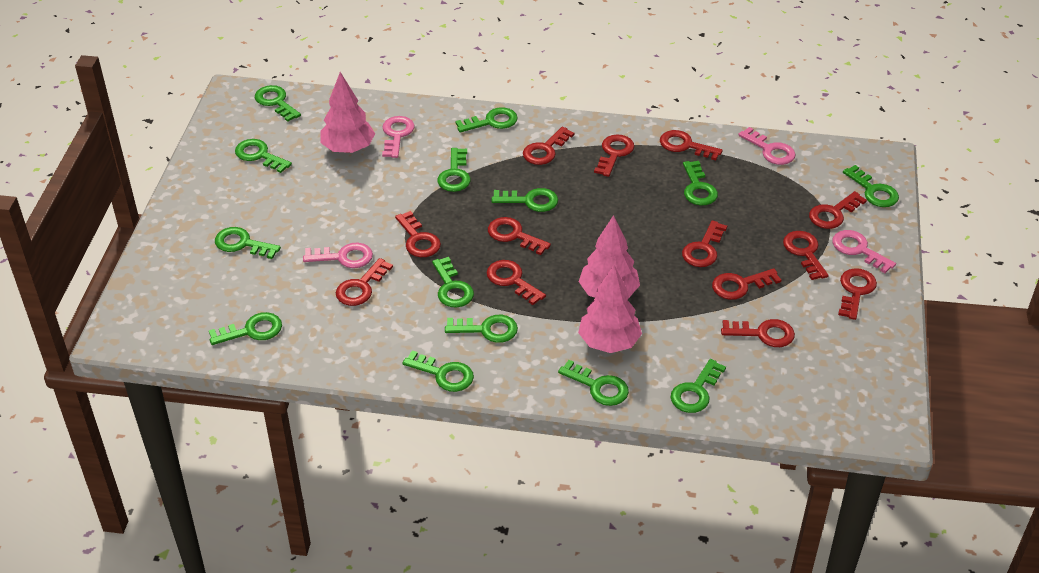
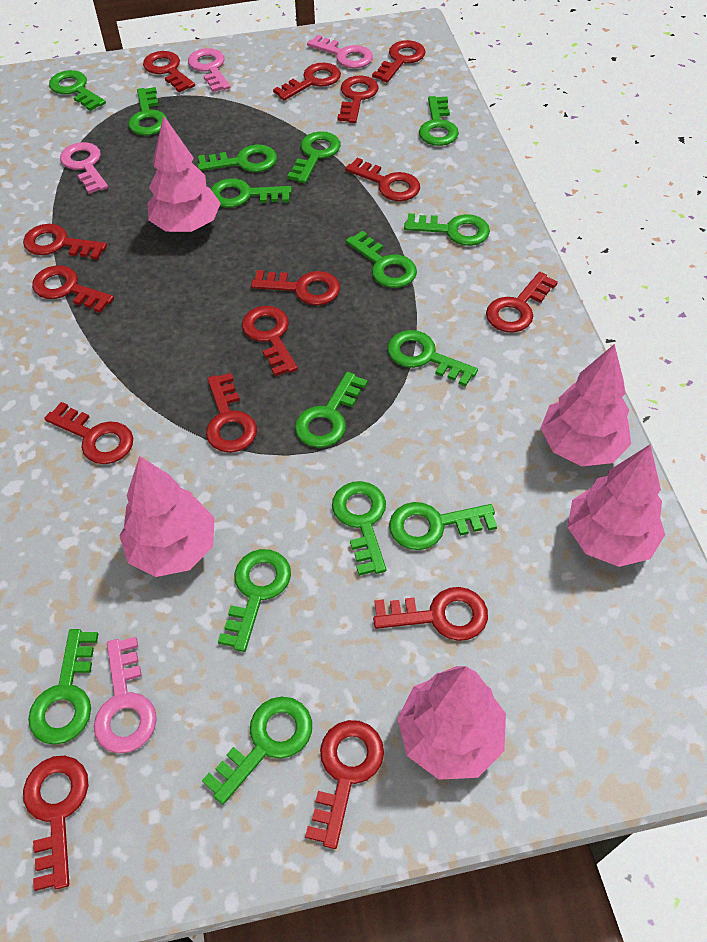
green key: [209,312,282,345] [215,227,281,259] [235,139,292,173] [255,85,301,122] [403,350,474,392] [432,257,474,308] [437,148,471,192] [445,315,518,343] [455,107,518,132] [492,188,558,212] [558,360,629,406] [670,359,726,413] [683,161,718,205] [843,165,899,207] = 14 -> [28,629,98,745] [49,70,106,111] [128,87,168,136] [197,144,277,172] [202,697,312,805] [211,178,292,208] [218,549,291,652] [287,131,341,183] [295,372,368,448] [332,481,386,576] [346,231,417,288] [387,330,478,387] [389,502,497,550] [404,213,490,246] [419,96,459,146] = 15
pink tree: [321,72,375,153] [578,265,642,353] [579,215,640,298] = 3 -> [120,456,215,577] [148,115,221,232] [398,666,506,780] [541,344,631,466] [568,444,665,567] = 5
red key: [336,258,393,306] [395,211,441,257] [487,260,546,305] [488,217,551,255] [523,127,574,165] [594,134,634,177] [660,130,722,161] [682,220,727,267] [712,268,781,300] [721,319,795,347] [783,231,829,280] [809,191,867,229] [838,268,877,320] = 13 -> [23,224,107,260] [23,756,89,891] [32,265,114,313] [44,402,133,464] [143,51,195,92] [206,373,257,453] [242,306,298,376] [251,270,340,305] [273,63,341,101] [305,720,384,849] [337,76,379,123] [345,157,420,201] [372,40,425,82] [373,587,488,641] [486,272,558,333] = 15

